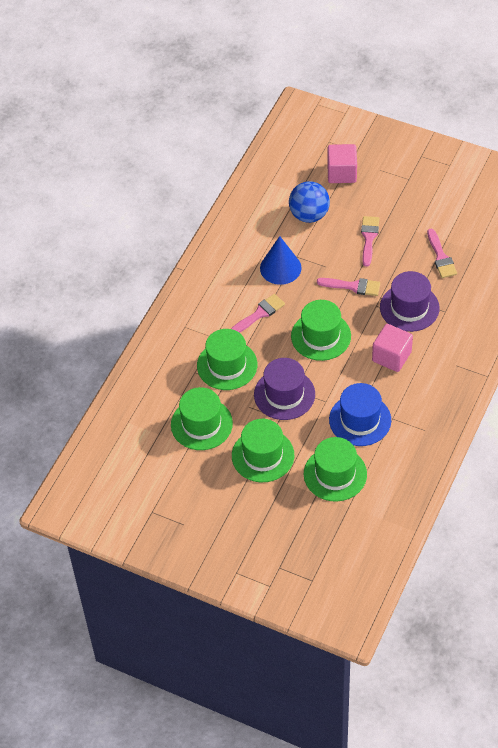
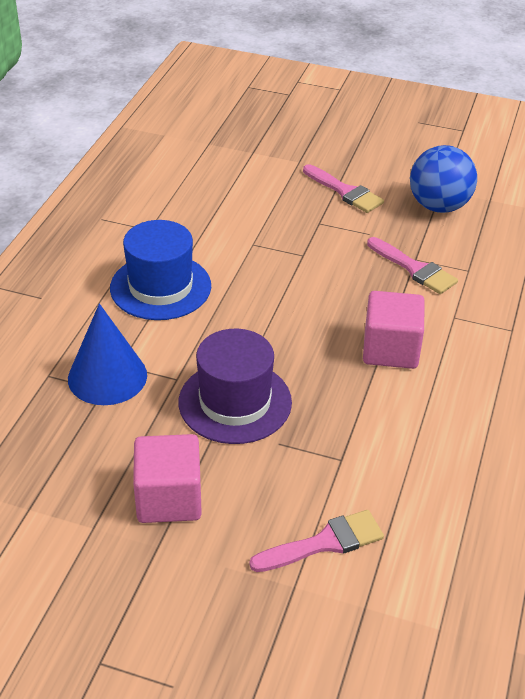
green hat: [171,387,233,450] [197,329,257,390] [232,419,294,482] [291,300,351,361] [304,437,367,501] = 5 -> none = 0
pink brush: [231,294,285,333] [317,278,380,296] [361,216,379,267] [427,229,457,278] = 4 -> [249,510,384,572] [303,164,384,213] [367,237,458,294] = 3
purple hat: [254,358,315,420] [380,271,440,332] = 2 -> [179,329,292,444] = 1

